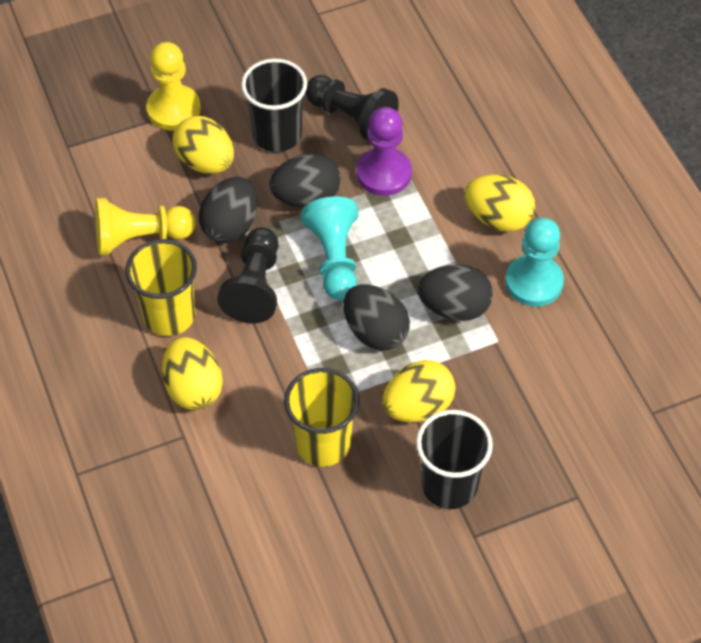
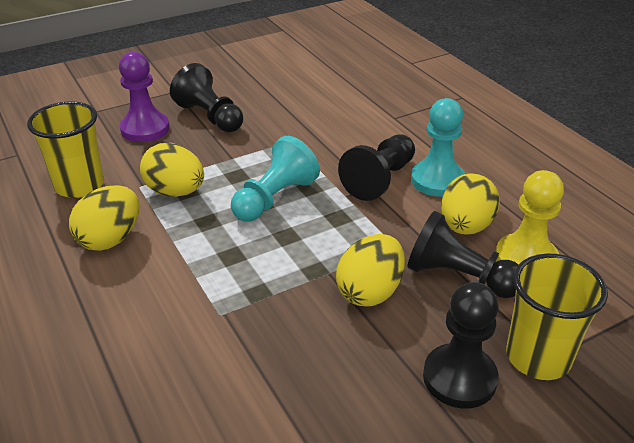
black cup: [241,59,307,152] [416,410,493,509] = 2 -> none = 0
black egg: [199,177,257,243] [270,153,341,208] [343,284,410,350] [418,264,493,321] = 4 -> none = 0
black pawn: [217,227,279,324] [305,75,399,141] = 2 -> [170,63,243,132] [338,134,415,201] [407,211,518,298] [423,282,499,408] = 4
yellow pawn: [95,198,196,256] [146,42,201,131] = 2 -> [496,170,564,265] = 1

